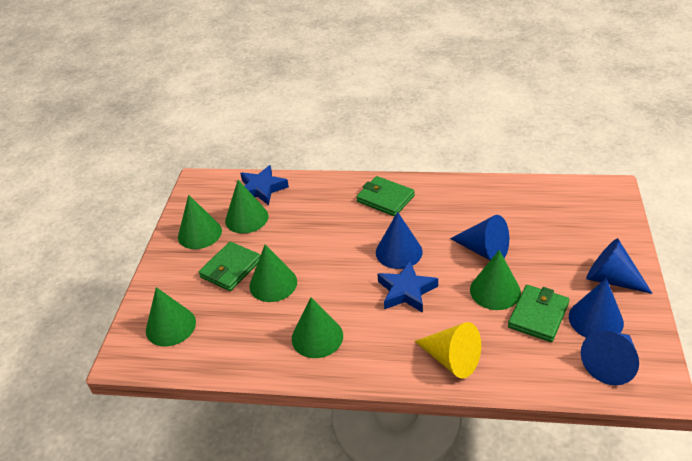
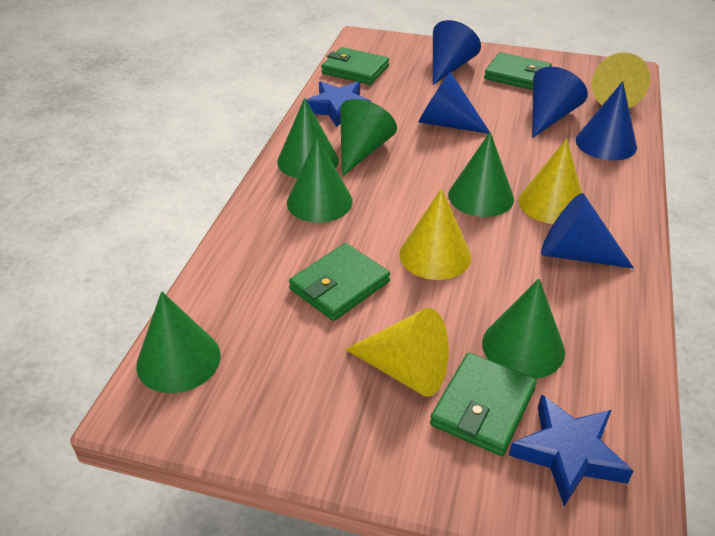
green wallet: [199,242,261,291] [356,176,415,216] [508,285,569,342] = 3 -> [289,243,390,321] [321,47,389,85] [430,353,537,456] [484,52,552,90] = 4
yellow cone: [415,322,481,379] = 1 -> [345,308,449,397] [399,188,471,280] [519,138,582,224] [592,52,650,108] = 4

